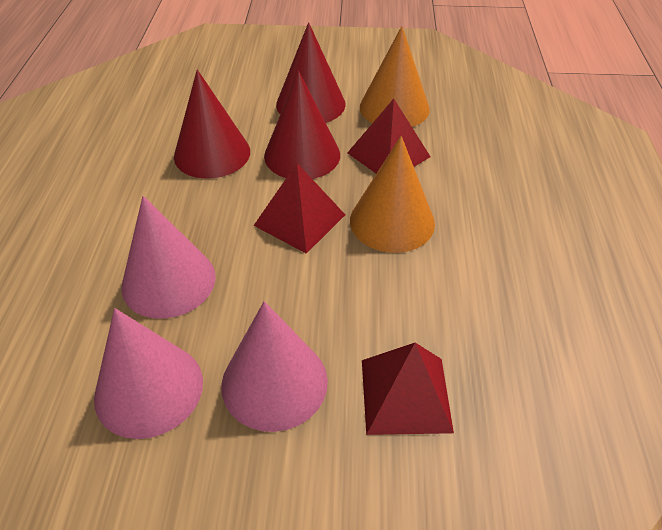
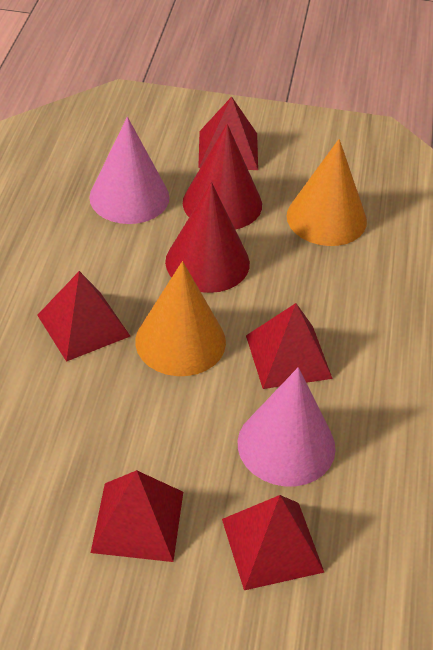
pink cone: [94,308,203,439] [122,196,216,319] [221,301,328,432] = 3 -> [89,117,169,224] [238,367,336,486] = 2
red cone: [174,69,250,179] [264,71,340,179] [276,22,346,123] = 3 -> [165,182,250,293] [183,124,262,230] = 2
red pyramid: [253,163,345,254] [347,99,431,174] [362,343,454,435] = 3 -> [37,271,130,362] [91,470,183,562] [198,97,258,170] [222,495,324,590] [246,303,333,389] = 5

